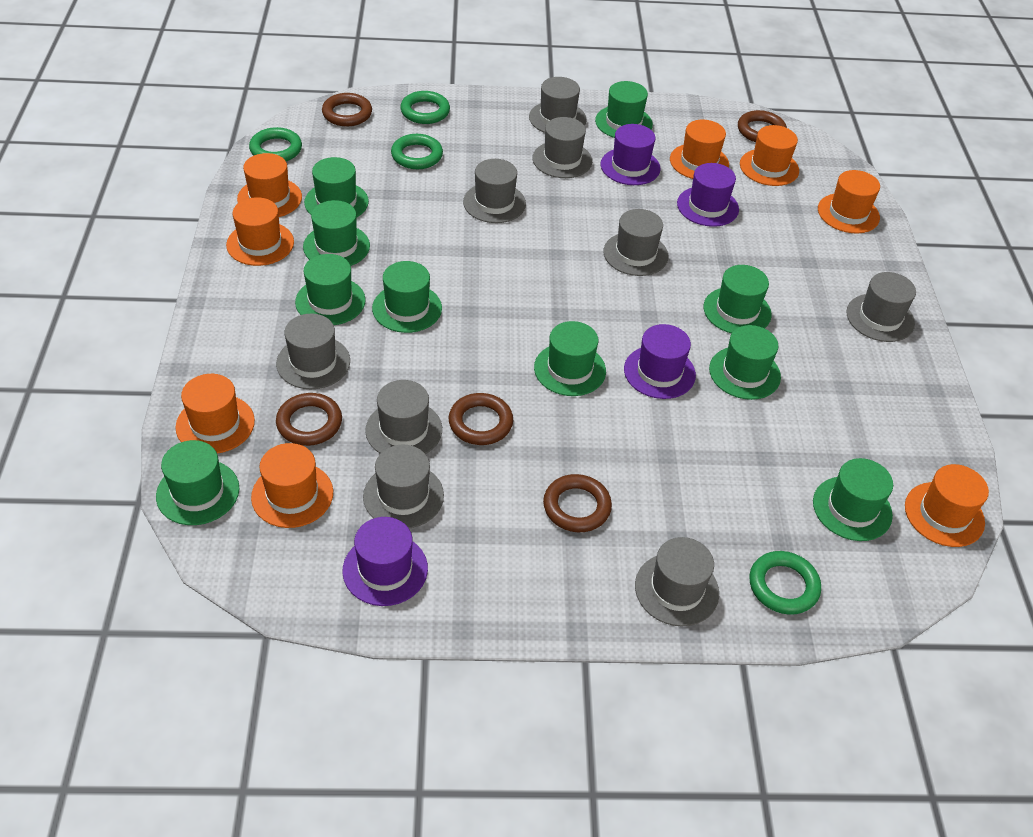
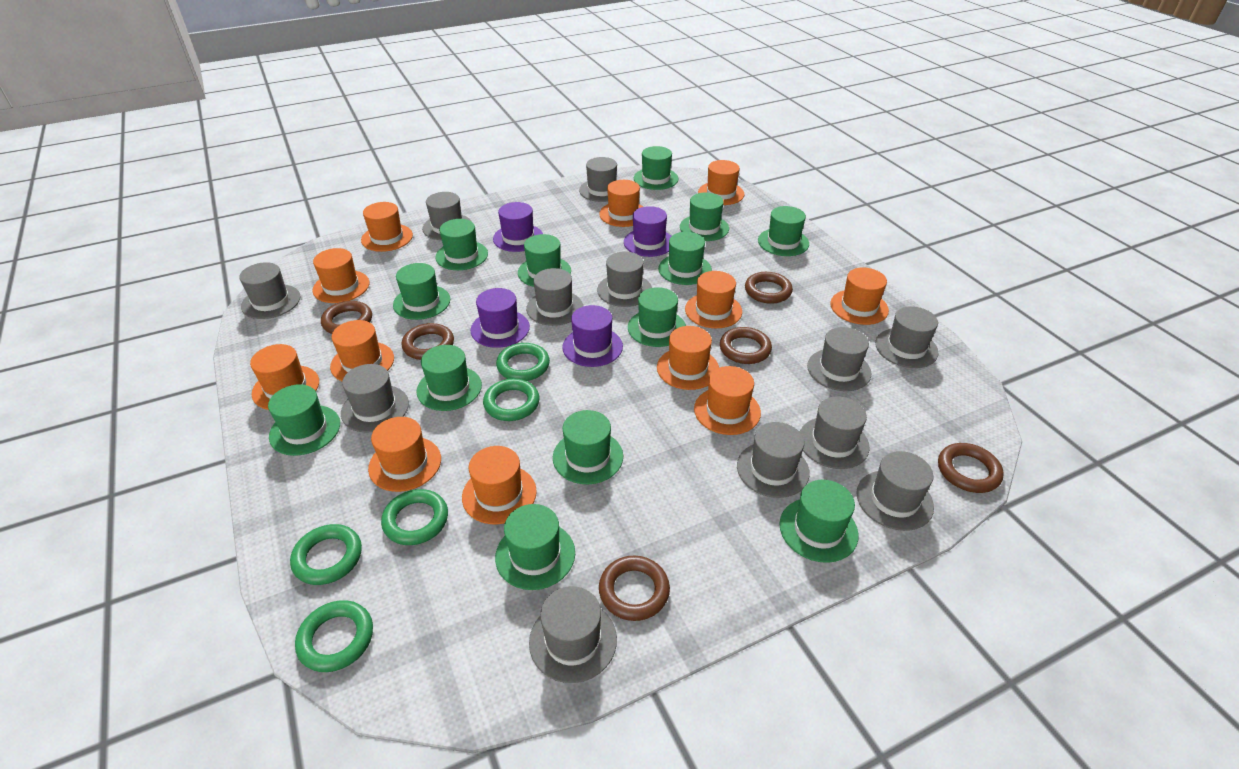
brown ring: [276,393,342,446] [322,93,372,127] [449,393,513,445] [543,474,612,532] [738,110,787,142] = 5 -> [321,301,372,334] [402,323,454,360] [599,555,670,621] [720,327,772,364] [745,272,793,304] [938,443,1004,493] = 6
green hat: [156,440,239,525] [295,254,365,325] [303,200,370,266] [304,157,369,217] [372,261,442,333] [534,321,606,396] [595,81,653,138] [704,265,772,333] [709,325,781,400] [813,458,893,541] = 10 -> [268,384,340,456] [393,263,450,320] [416,345,482,411] [435,219,488,270] [495,504,575,590] [518,234,571,287] [553,410,623,484] [628,287,686,347] [634,146,678,190] [658,232,712,285] [680,193,729,241] [758,206,809,256] [780,480,859,563] = 13
green ring: [249,127,302,161] [391,134,443,169] [400,91,450,124] [750,551,821,615] = 4 -> [290,524,362,585] [295,600,373,672] [381,489,448,545] [483,379,540,421] [496,343,550,381] = 5
grey hat: [276,314,350,389] [363,444,444,528] [365,380,442,454] [463,159,526,223] [529,77,587,133] [533,117,592,178] [603,209,668,276] [635,537,719,626] [846,272,916,342] = 9 -> [239,262,300,319] [341,364,409,433] [422,192,472,240] [526,268,583,326] [529,586,617,683] [579,157,617,202] [597,251,652,307] [737,422,810,498] [800,397,870,469] [807,327,872,391] [856,451,934,531] [875,306,939,368] = 12
orange hat: [175,374,255,454] [226,197,294,266] [237,153,302,217] [251,443,333,528] [670,120,729,179] [740,125,799,186] [818,170,880,234] [905,464,989,547] = 8 -> [250,344,319,410] [312,248,369,303] [330,320,394,381] [361,202,413,252] [368,417,441,492] [462,446,537,524] [599,180,643,227] [657,326,719,390] [685,271,742,328] [694,366,761,435] [698,160,745,205] [830,268,889,325] = 12

